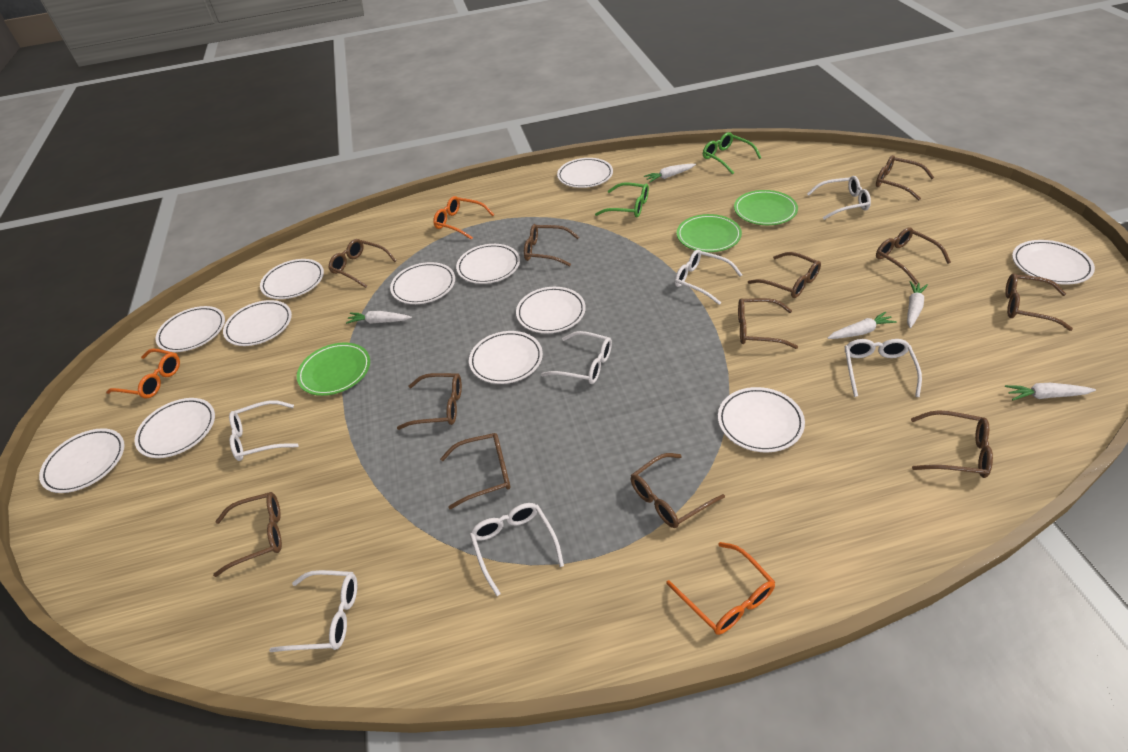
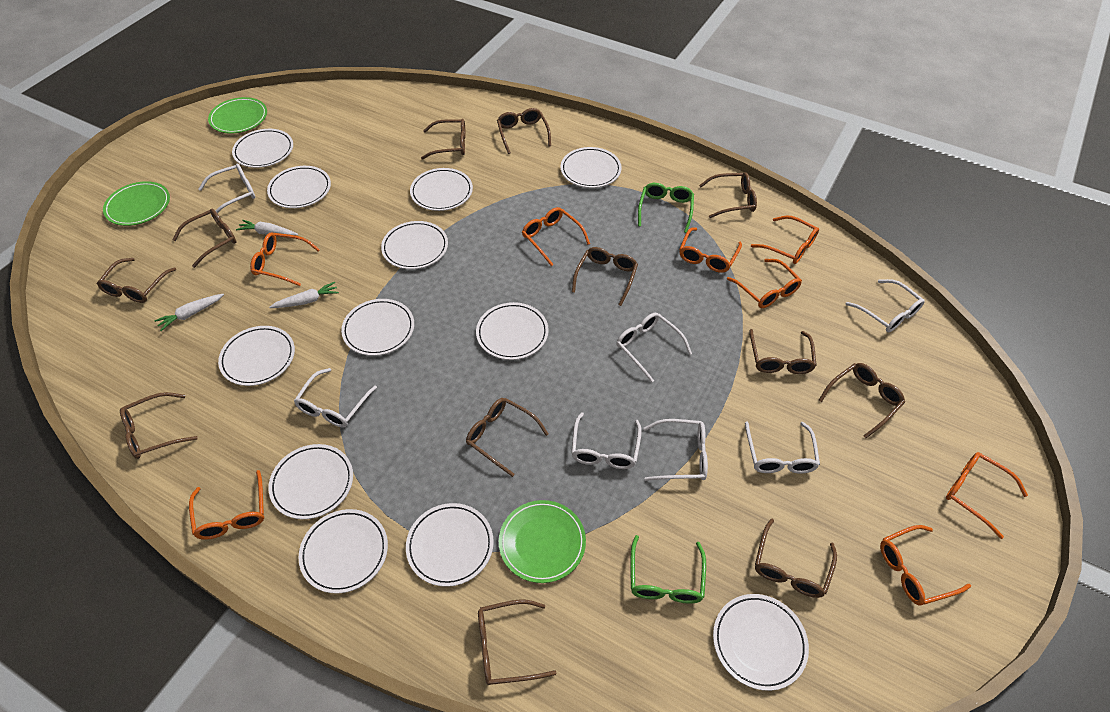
orange glasses: [106,349,180,399] [433,196,494,240] [666,542,775,635] = 3 -> [189,470,264,540] [250,233,320,286] [522,207,590,266] [679,227,742,273] [727,259,802,308] [751,215,819,264] [880,525,971,606] [946,452,1028,539] = 8
white carrot: [346,311,412,324] [644,164,696,182] [828,311,897,339] [907,281,928,328] [1005,383,1096,400] = 5 -> [154,294,224,331] [236,219,298,235] [269,282,339,308] = 3

